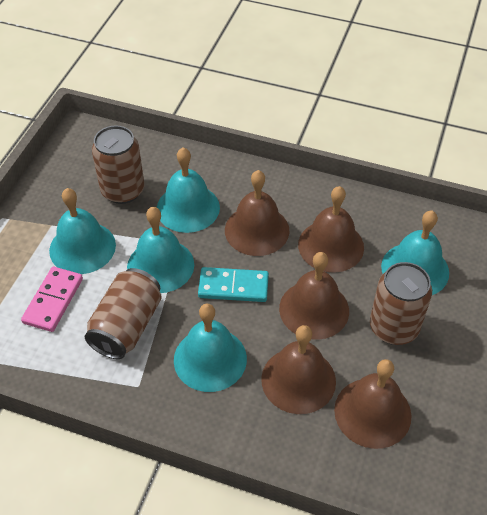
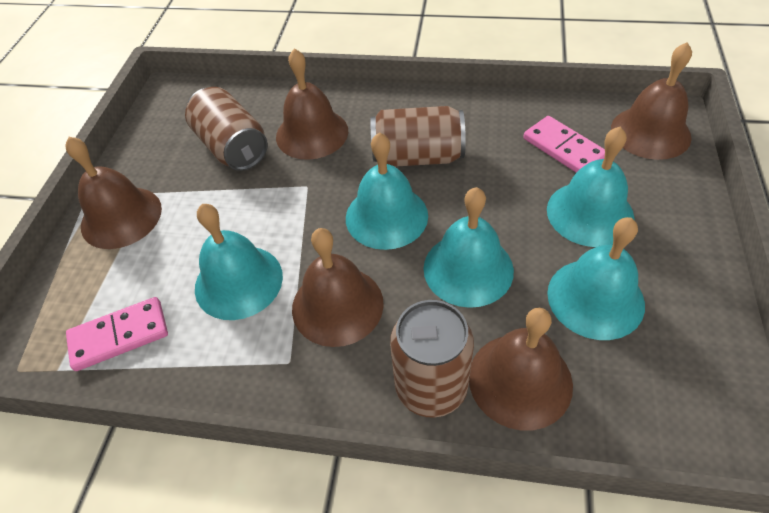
pink domino: [21,267,83,332] = 1 -> [66,297,168,371] [523,116,605,173] = 2
turquoise domino: [198,267,269,302] = 1 -> none = 0

